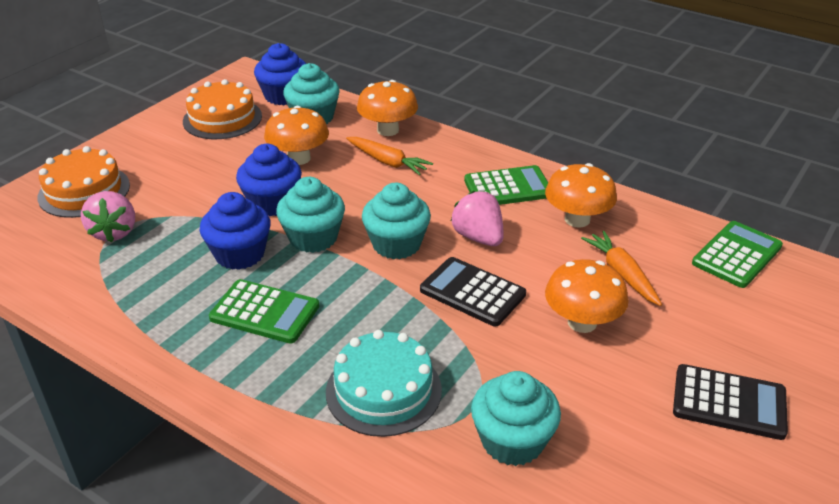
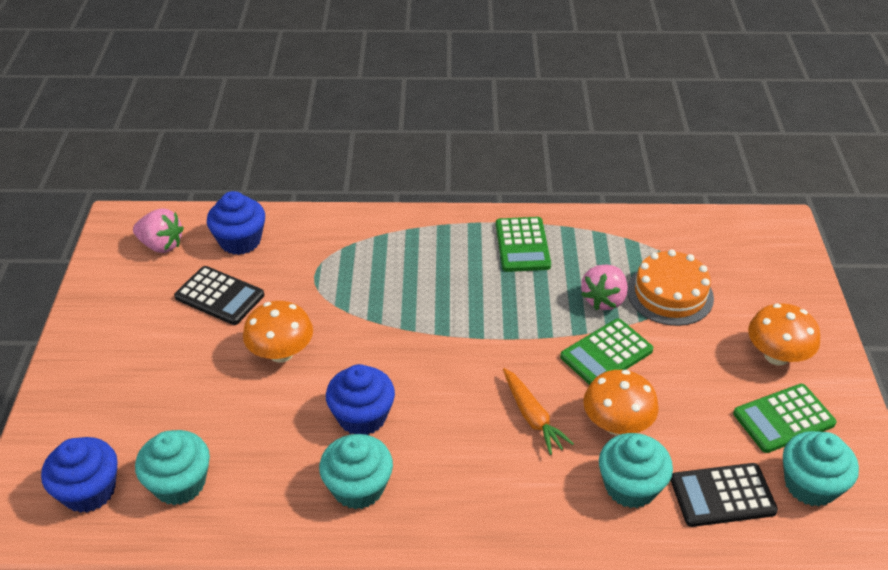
orange cake: [38,146,130,218] [183,79,262,139] = 2 -> [627,250,714,326] = 1
orange carrot: [346,137,433,175] [581,231,662,306] = 2 -> [503,368,574,455] = 1
orange mushroom: [264,106,329,165] [357,80,418,136] [545,163,617,228] [545,259,629,333] = 4 -> [243,301,313,363] [583,370,659,435] [748,303,820,365] = 3
turquoise cake: [326,330,442,437] = 1 -> none = 0

